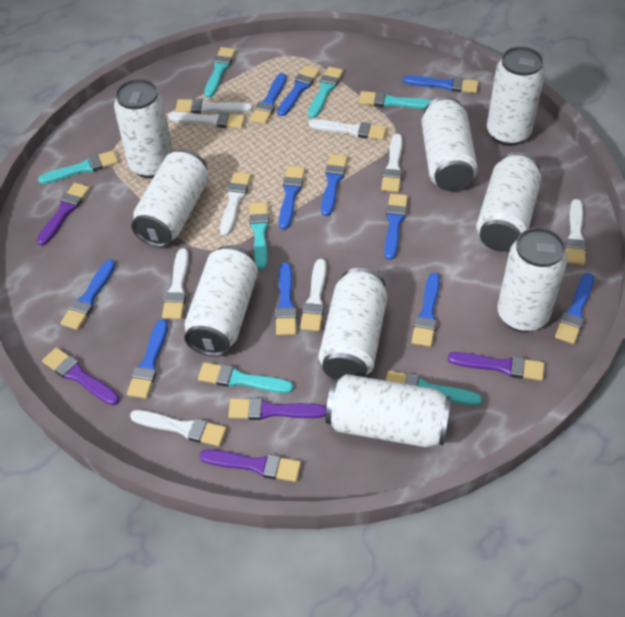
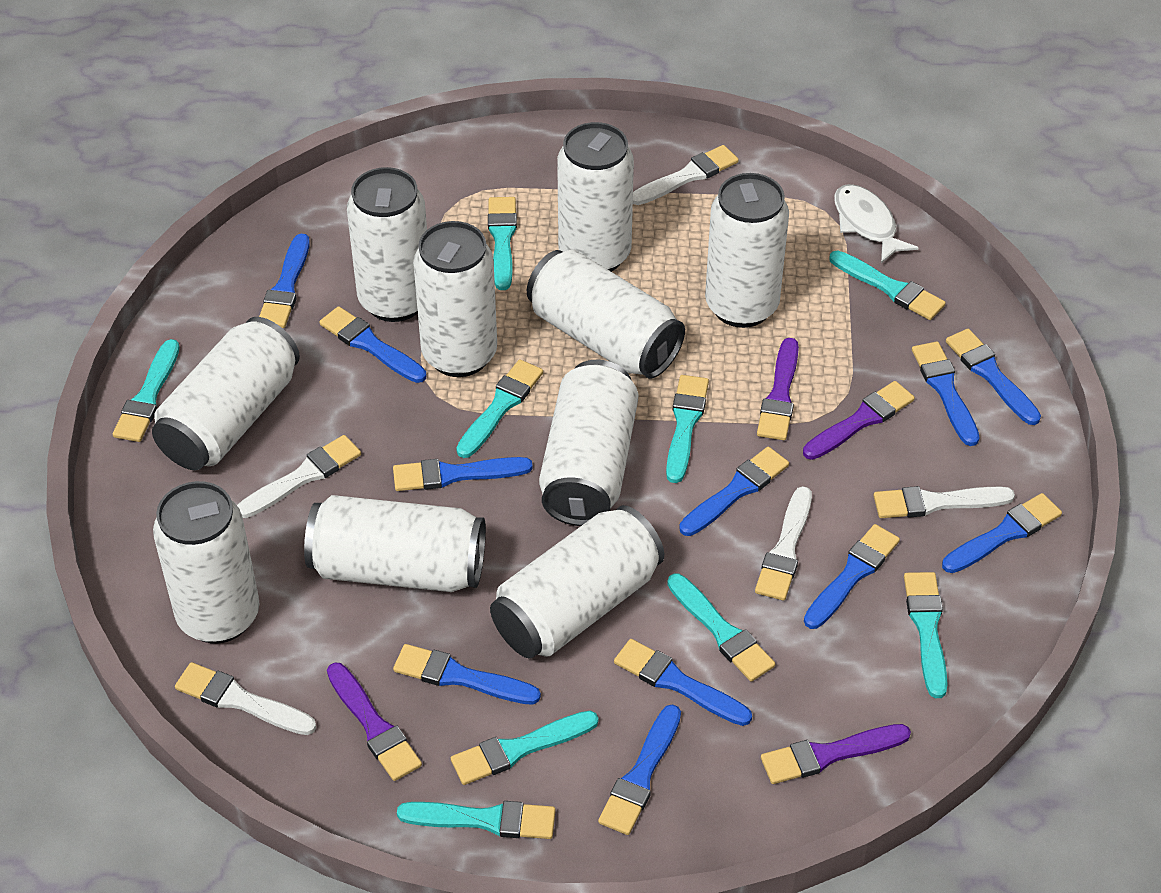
purple brush: [37,183,90,245] [42,347,119,405] [200,449,301,482] [228,398,326,420] [448,352,544,381] = 5 -> [327,662,422,781] [757,338,799,440] [761,724,911,784] [803,381,915,460] = 4
turquoise brush: [38,150,118,184] [198,362,294,393] [204,47,236,98] [249,202,269,269] [308,67,343,118] [359,91,432,109] [385,371,482,405] = 7 -> [113,339,179,442] [397,801,556,839] [451,711,599,785] [456,359,543,458] [488,197,517,290] [666,375,709,483] [667,573,775,682] [829,251,946,320] [904,572,948,698] = 9
white brush: [130,410,226,446] [162,248,189,319] [168,112,245,129] [176,98,252,114] [220,172,251,236] [300,259,326,331] [309,119,387,140] [381,134,403,192] [565,199,586,265] = 9 -> [175,662,316,735] [237,435,361,518] [633,145,739,205] [755,486,812,600] [874,486,1015,518] = 5
white can: [114,79,173,178] [131,149,209,247] [184,245,258,357] [319,268,387,379] [325,374,451,447] [422,97,478,191] [476,152,541,252] [487,46,545,146] [497,227,567,332] = 9 -> [152,317,300,470] [153,481,260,644] [304,495,486,592] [347,167,427,322] [413,221,497,377] [490,505,664,658] [527,250,685,379] [539,360,638,526] [557,122,634,272] [705,173,789,328] = 10
white fish: none = 0 -> [834,184,918,263] = 1

